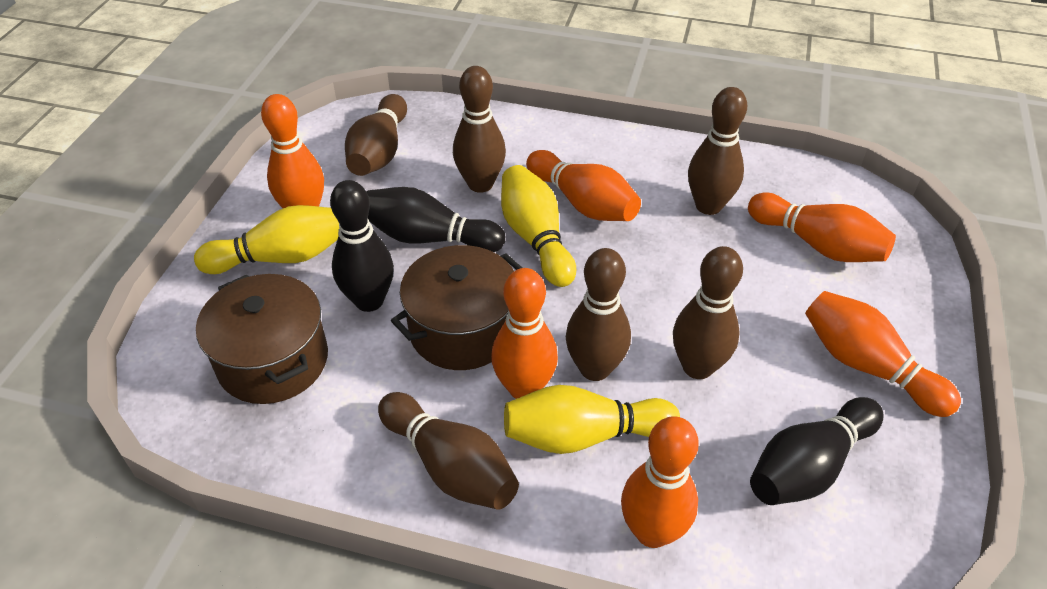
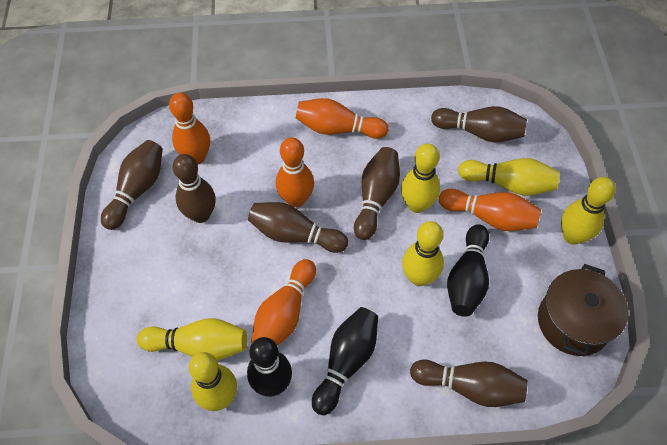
brown pot: [196,274,328,404] [391,245,522,370] = 2 -> [538,264,628,357] = 1
orange bowling pin: [261,94,324,208] [491,268,558,399] [526,150,641,221] [621,416,699,548] [748,192,896,262] [805,291,961,417] = 6 -> [169,93,210,164] [251,259,316,345] [276,137,314,207] [296,98,389,139] [439,189,541,231] = 5
yellow bowling pin: [194,205,339,274] [501,165,576,287] [504,385,680,454] = 3 -> [137,318,247,361] [189,352,237,411] [401,144,440,213] [402,221,444,286] [458,158,560,196] [561,177,615,245] = 6

